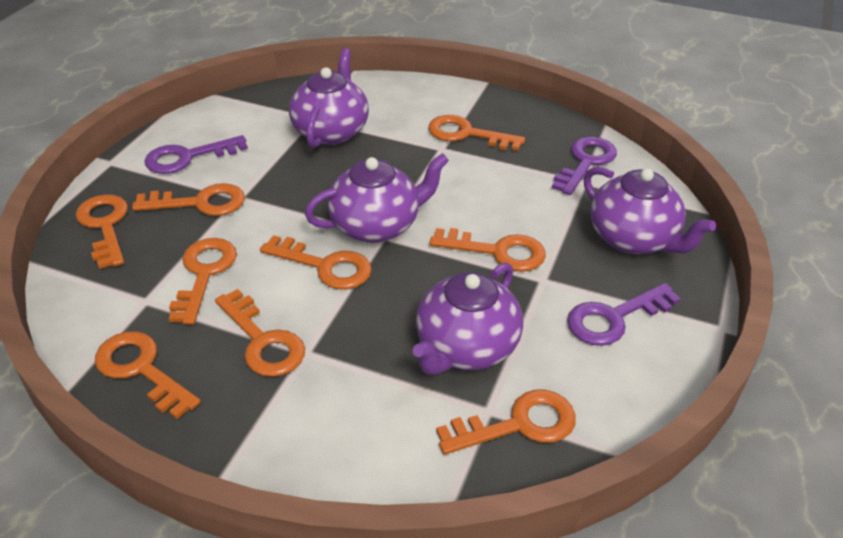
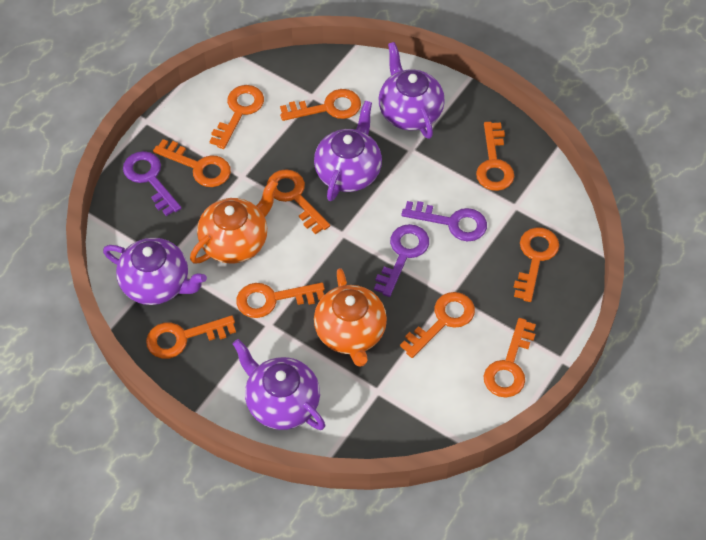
orange key: [76,194,128,269] [95,331,201,419] [132,183,245,216] [169,238,237,325] [215,289,305,377] [260,235,372,289] [428,115,525,151] [429,228,546,272] [436,390,576,455] = 9 -> [146,315,236,359] [153,139,231,187] [209,85,264,149] [236,283,325,318] [267,169,330,234] [280,89,361,121] [400,292,475,358] [476,122,514,191] [484,318,536,398] [513,227,559,302] = 10
orange teapot: none = 0 -> [190,179,278,263] [314,268,387,367] = 2

